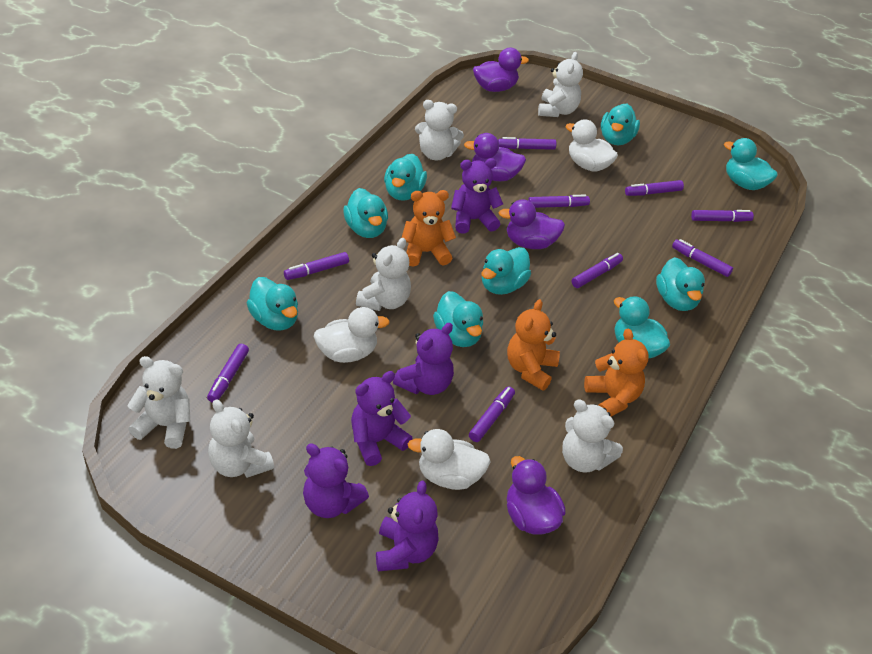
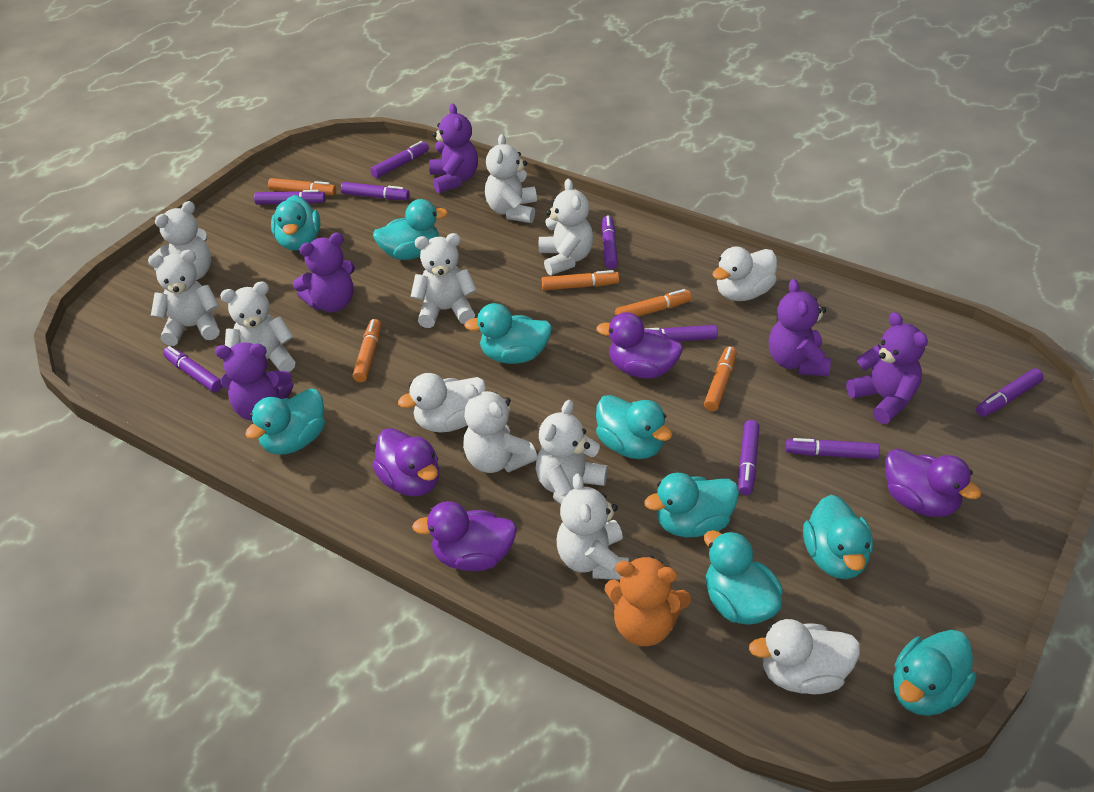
orange marker: none = 0 -> [268,178,336,195] [353,319,381,382] [542,270,619,290] [615,289,692,317] [704,346,737,411] = 5
orange teddy bear: [402,190,456,267] [507,299,560,391] [584,328,648,417] = 3 -> [605,555,691,646] = 1
white teddy bear: [127,356,190,449] [208,399,274,478] [356,238,411,311] [415,100,464,160] [538,52,583,117] [562,399,623,472] = 6 -> [148,250,220,346] [152,201,211,280] [220,282,295,372] [411,233,477,328] [463,384,537,473] [485,134,537,223] [536,400,608,504] [539,179,594,275] [557,474,629,580] = 9

